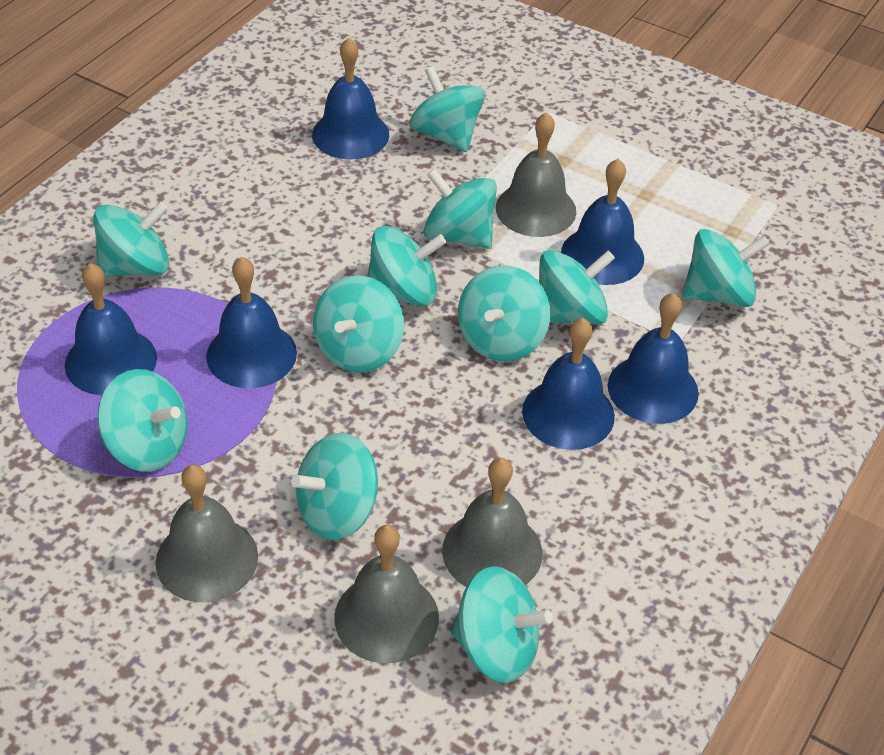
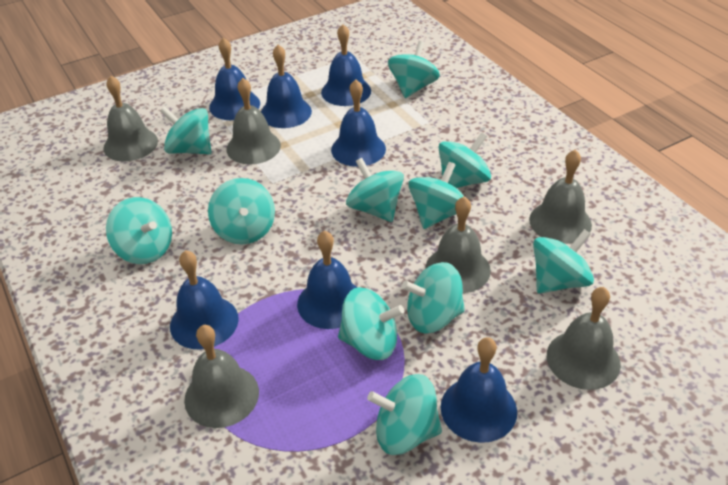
blue bell: [65,263,157,395] [206,257,297,388] [312,38,389,159] [522,318,615,450] [561,159,644,285] [608,293,699,424] = 6 -> [170,250,239,350] [209,37,260,120] [261,45,312,128] [297,231,358,329] [321,24,371,106] [331,79,386,167] [441,337,517,443] = 7
grey bell: [155,465,258,602] [335,525,439,663] [442,458,542,587] [496,112,576,237] = 4 -> [103,76,158,161] [184,325,259,428] [226,78,281,164] [425,197,491,293] [529,150,592,244] [547,287,621,390] = 6

